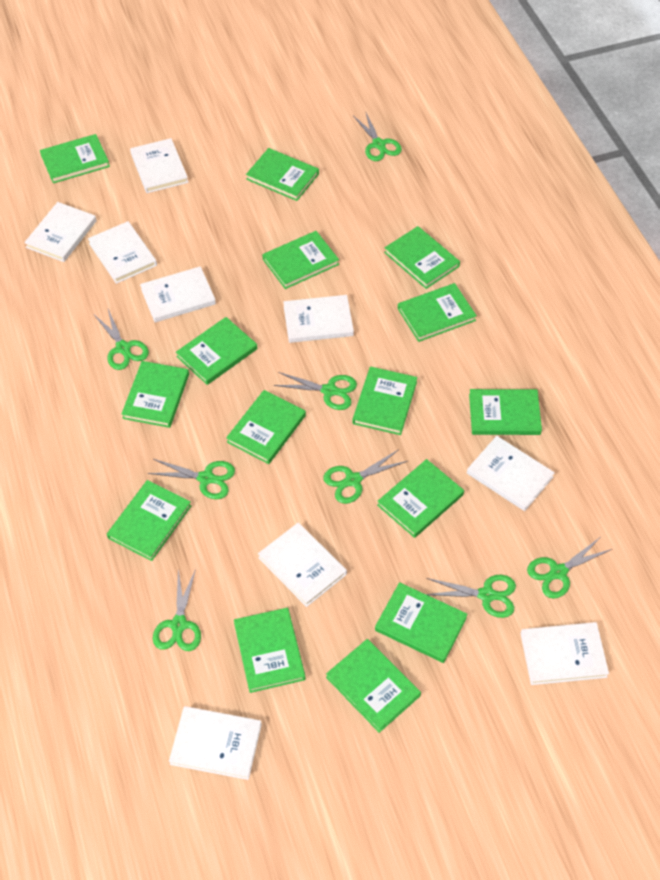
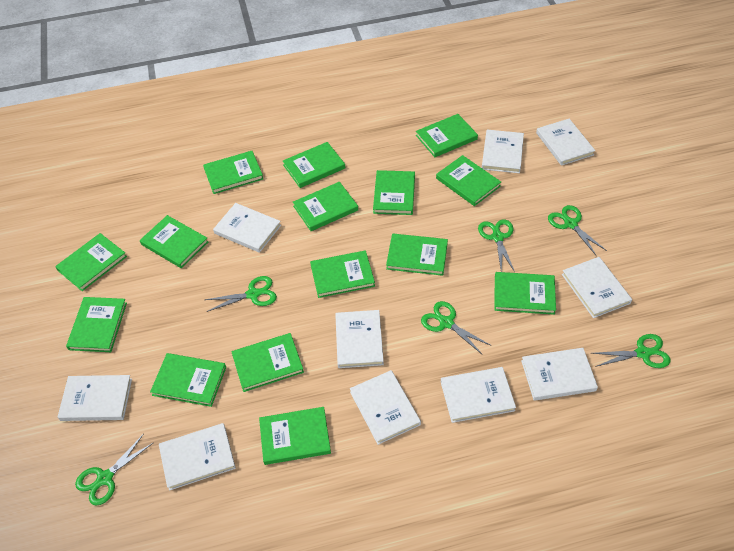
green scissors: [94,309,149,370] [148,459,235,499] [153,569,201,651] [274,372,357,410] [323,449,408,504] [353,111,402,161] [426,575,516,618] [527,538,612,599] = 8 -> [75,434,153,506] [205,276,277,312] [421,301,492,355] [478,219,515,272] [548,205,607,255] [592,334,671,368] = 6
white book: [24,202,97,262] [88,221,157,284] [130,138,188,193] [140,266,216,322] [169,706,262,780] [258,523,347,607] [283,295,354,343] [467,436,555,511] [520,622,609,685] = 9 -> [58,375,132,421] [159,423,236,491] [213,203,281,253] [335,310,384,368] [350,370,421,445] [441,367,516,423] [482,130,524,173] [521,348,598,401] [536,119,595,166] [562,257,632,318] = 10

